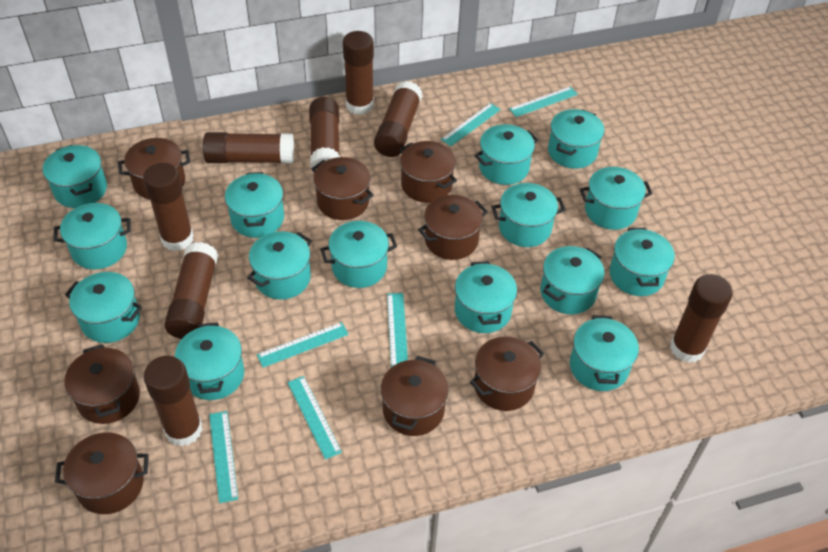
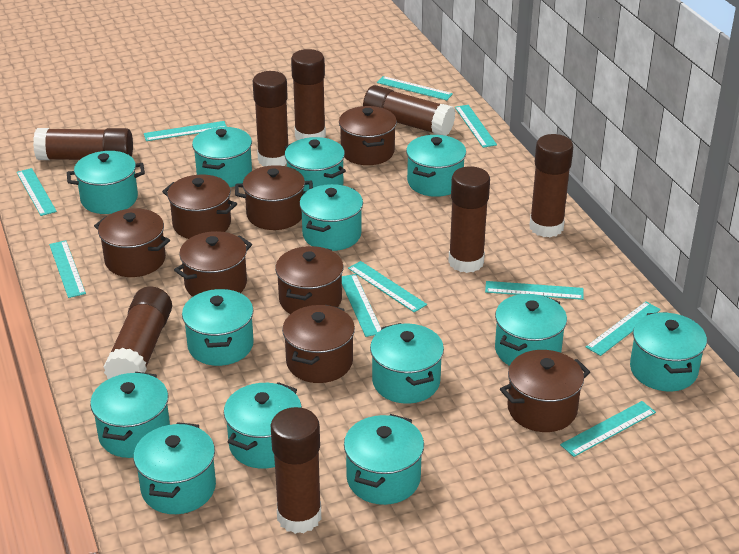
turquoise pot: [43,145,107,208] [53,203,130,269] [65,272,142,343] [175,322,244,400] [225,172,284,238] [247,231,312,299] [320,221,397,288] [455,261,517,333] [474,124,539,185] [492,183,565,247] [540,246,605,314] [548,109,605,169] [570,315,639,391] [580,167,653,230] [609,228,675,296] = 15 -> [67,151,145,214] [90,372,170,458] [134,422,216,514] [182,289,254,366] [192,127,252,187] [224,382,302,469] [285,137,346,191] [299,184,363,251] [344,414,424,505] [370,323,444,404] [406,135,466,197] [495,294,567,366] [630,312,707,391] = 13
turquoise ruler: [209,411,238,503] [257,322,349,368] [288,376,342,460] [387,293,408,367] [441,103,501,146] [509,86,578,117] = 6 -> [17,168,57,216] [49,240,86,298] [144,121,227,141] [342,274,381,337] [348,261,427,313] [377,76,453,100] [455,105,497,148] [485,281,584,300] [560,401,656,457] [586,301,661,356] = 10

